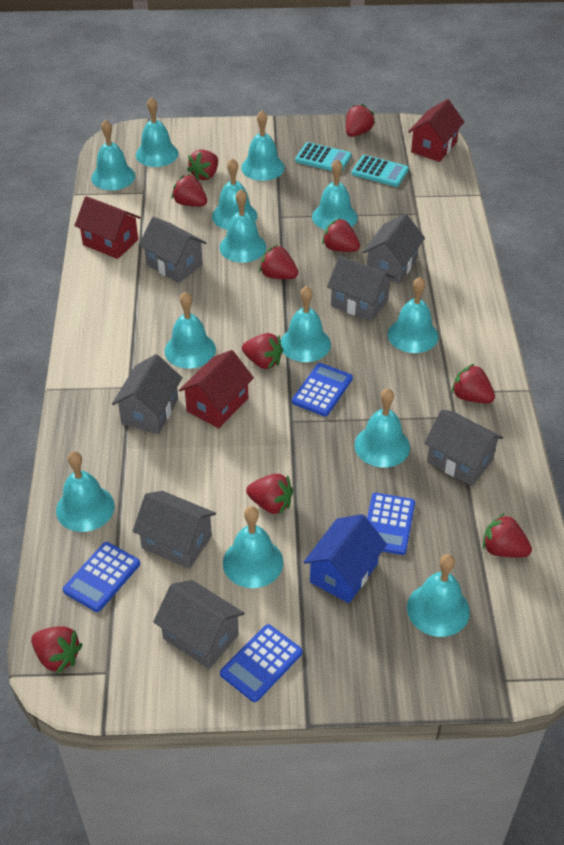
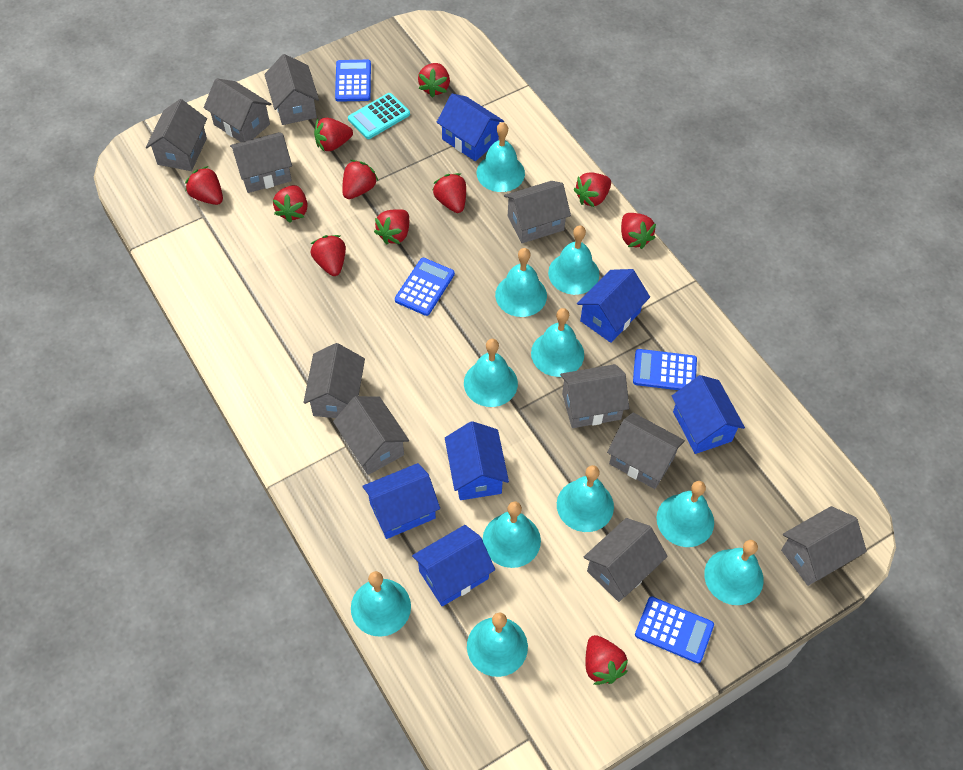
blue house: [304,514,387,603] = 1 -> [362,463,440,539] [412,525,495,606] [437,93,504,161] [445,421,509,500] [577,269,650,343] [672,375,745,454] = 6
grey house: [112,354,182,434] [133,491,216,569] [139,217,206,283] [153,580,244,669] [327,256,395,322] [363,214,425,284] [424,410,503,486] = 7 -> [146,99,207,171] [204,78,271,142] [230,132,292,193] [264,54,319,125] [304,343,365,418] [333,396,409,475] [504,181,571,243] [560,364,629,428] [584,518,668,602] [607,413,685,489] [781,506,867,586] = 11
red house: [74,196,141,259] [179,350,254,428] [408,99,464,162] = 3 -> none = 0
red strawberry: [31,626,83,674] [172,174,207,207] [187,150,218,181] [242,333,283,369] [246,474,293,515] [259,245,298,279] [322,218,360,252] [346,104,375,137] [452,364,495,403] [483,513,532,558] = 10 -> [185,166,223,205] [273,185,308,223] [311,235,346,276] [314,118,353,151] [342,160,378,199] [374,209,409,245] [418,63,450,98] [432,173,466,213] [573,172,611,207] [585,635,628,685] [621,213,656,249] = 11
turquoise bell: [56,451,115,532] [91,120,135,190] [136,97,179,167] [164,292,216,369] [212,158,257,230] [219,189,266,263] [223,506,283,588] [241,111,285,181] [281,286,331,362] [312,159,358,230] [354,388,410,468] [388,277,439,353] [407,554,470,637] = 13 -> [351,571,411,637] [464,339,518,407] [467,612,528,677] [477,122,525,192] [483,502,541,568] [495,248,547,317] [531,308,584,377] [548,225,599,295] [557,465,614,532] [657,481,714,547] [704,540,764,605] = 11
turquoise calculator: [295,142,351,172] [352,155,409,187] = 2 -> [348,93,410,139] = 1

